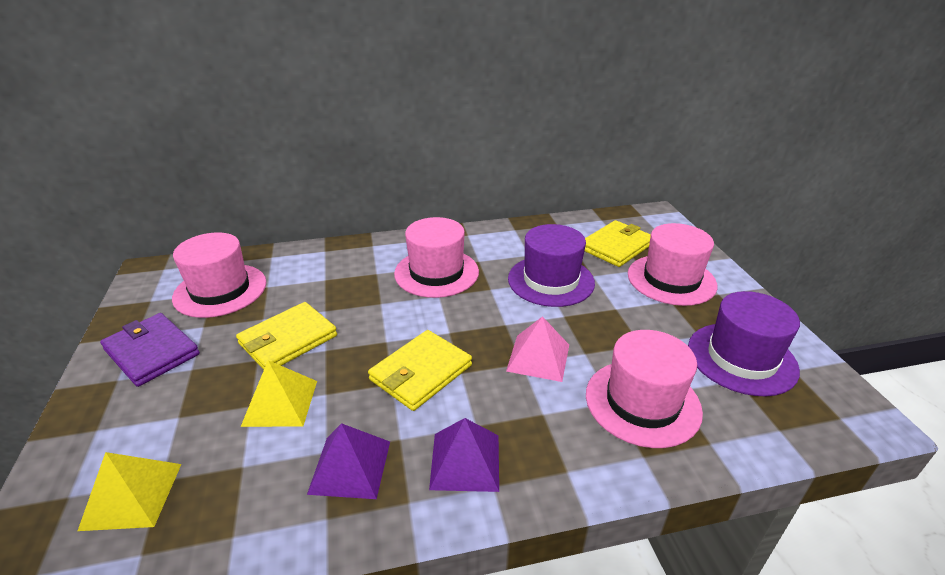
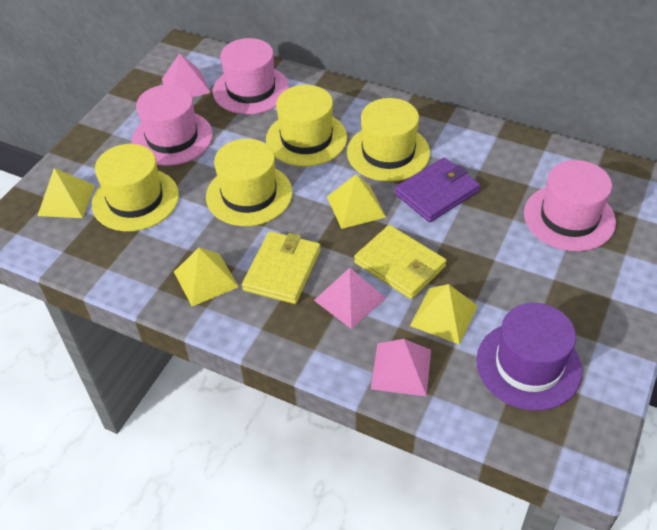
pink hat: [172,232,266,318] [394,217,479,298] [586,330,703,448] [628,223,717,306] = 4 -> [131,85,213,166] [213,38,289,114] [524,160,616,251] = 3
pink pyramid: [506,316,569,382] = 1 -> [162,53,211,98] [314,268,386,329] [371,339,431,396] = 3
purple hat: [508,224,595,307] [688,291,800,396] = 2 -> [476,303,582,411] = 1
purple pyramid: [307,423,390,499] [429,418,499,492] = 2 -> none = 0
yellow hat: none = 0 -> [92,144,179,231] [206,139,293,226] [266,85,347,167] [347,98,430,182] = 4
yellow pyramid: [78,452,181,531] [241,360,317,427] = 2 -> [37,168,95,218] [174,248,239,306] [327,174,386,229] [410,284,478,345] = 4
yellow wallet: [236,302,337,370] [368,330,472,411] [585,220,651,267] = 3 -> [242,231,321,304] [354,225,446,299] = 2

